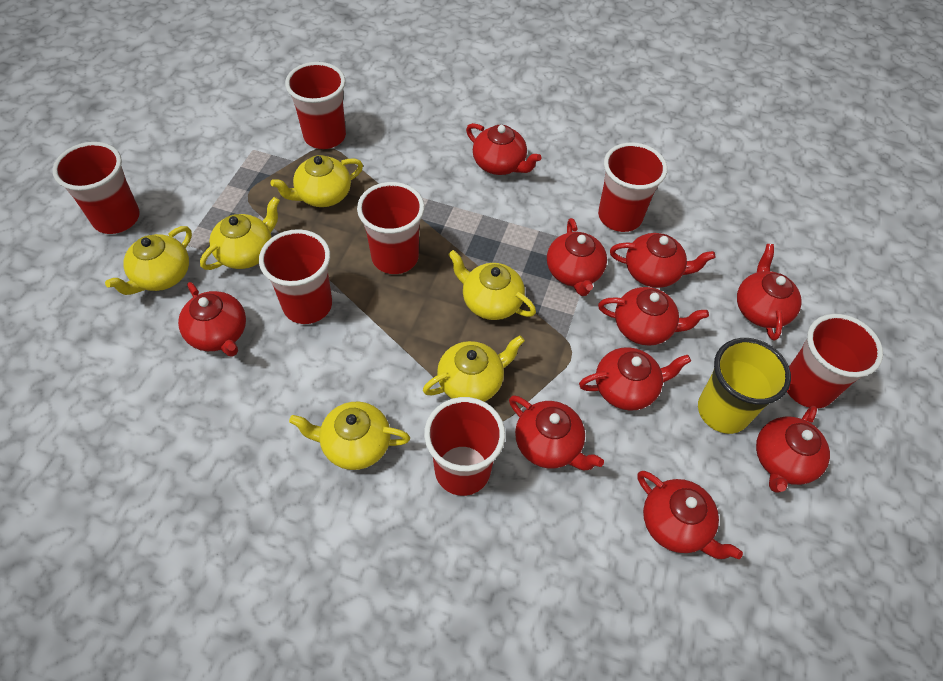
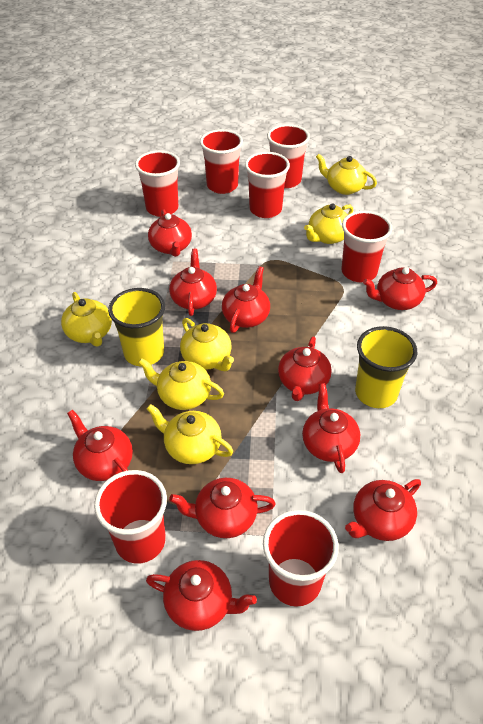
yellow cup: [698,338,791,434] = 1 -> [108,288,165,366] [355,326,417,408] = 2

